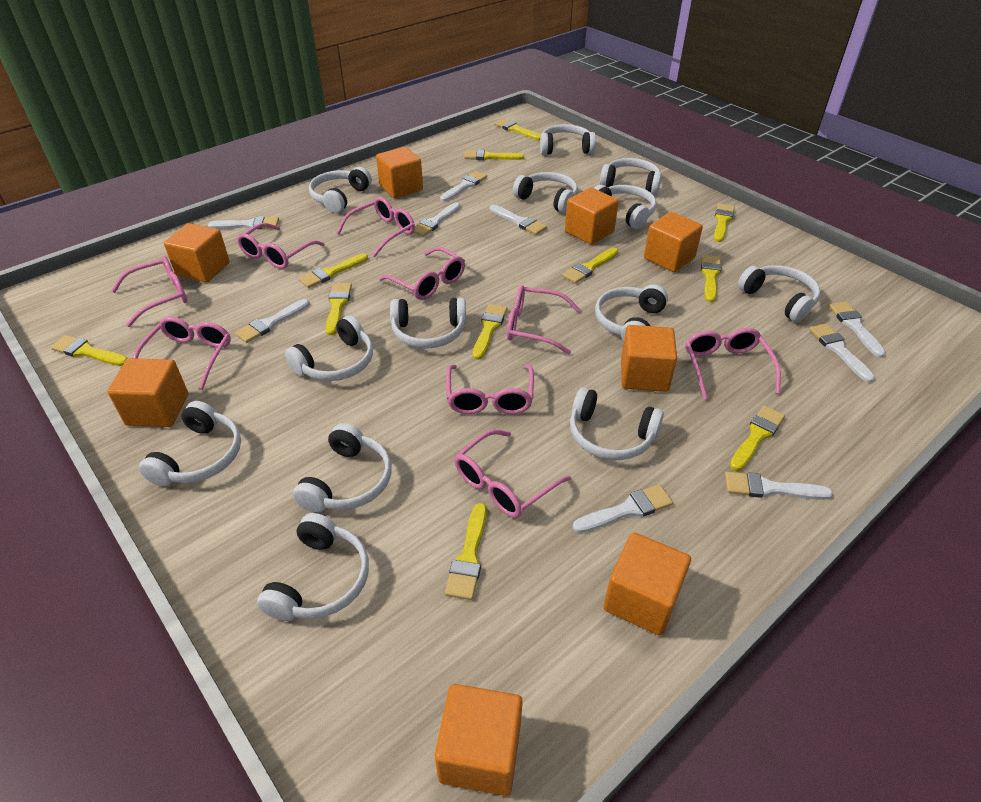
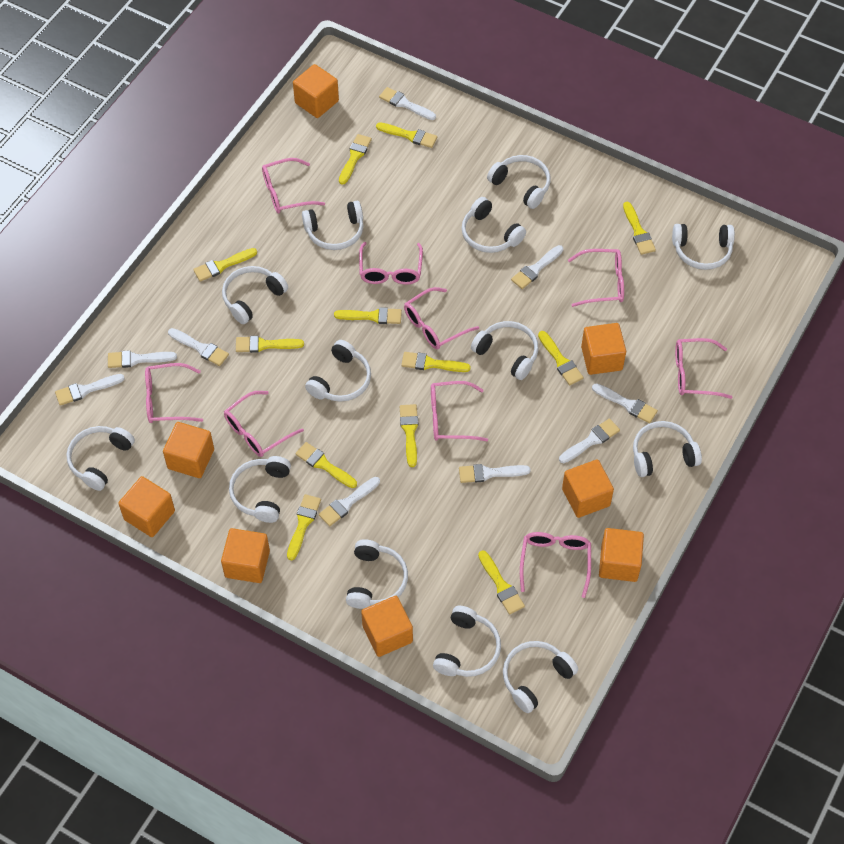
yellow brush: [51,335,128,366] [299,253,368,288] [326,283,352,335] [445,503,487,600] [464,150,524,160] [473,304,507,360] [494,118,541,140] [562,248,618,284] [701,255,721,302] [714,203,735,242] [730,406,785,471] = 11 -> [193,248,257,282] [236,336,304,353] [287,494,321,560] [295,442,357,488] [334,307,402,324] [339,134,372,185] [376,122,437,148] [400,404,419,467] [401,352,471,372] [478,550,525,615] [538,331,584,385] [623,202,656,255] = 12

